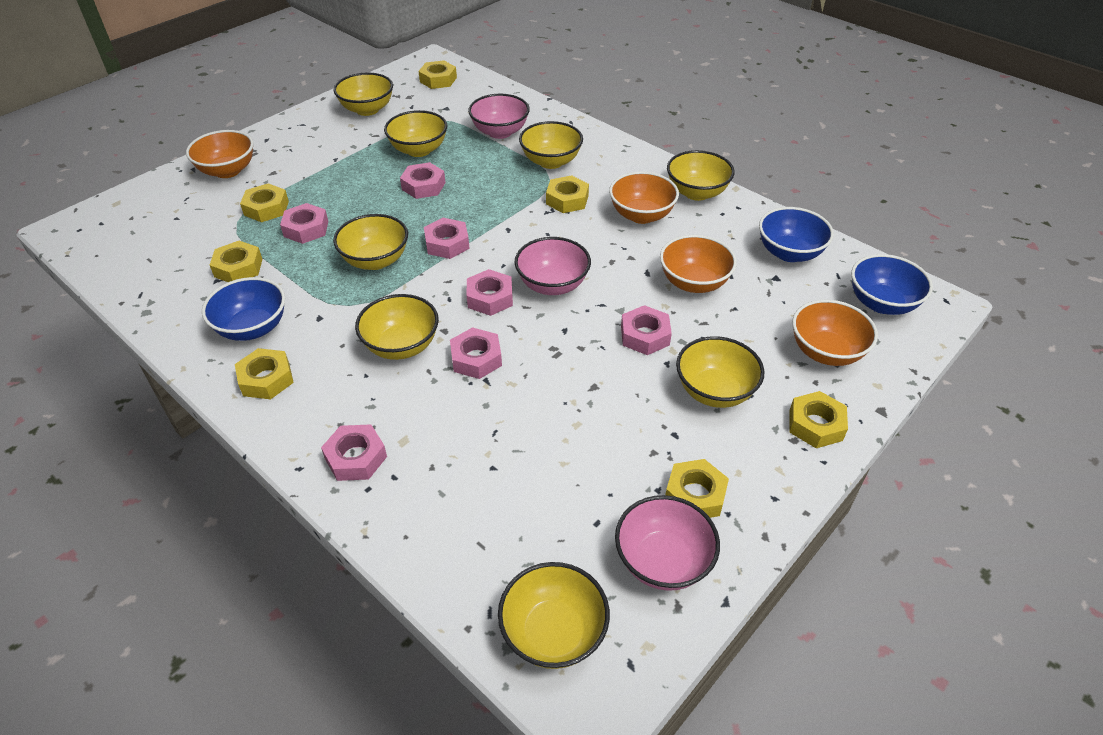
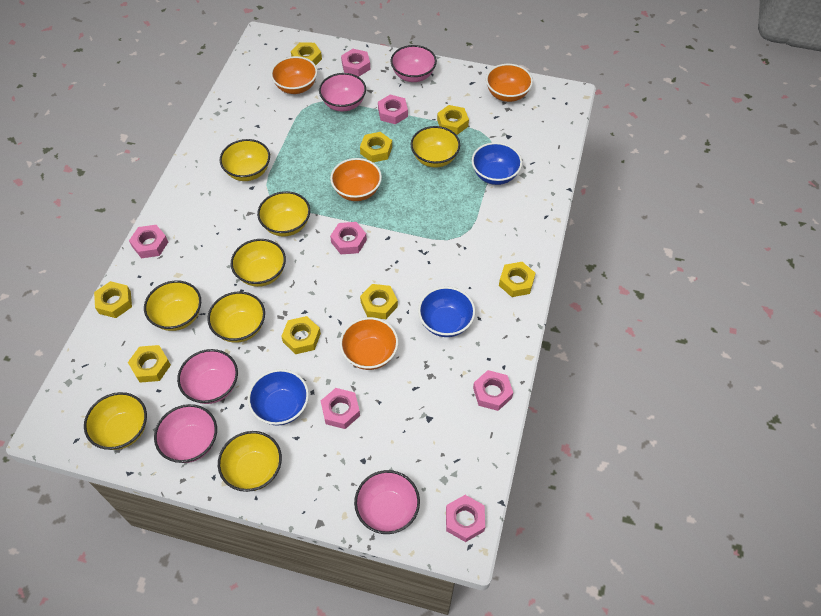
pink bowl: [468,94,530,139] [515,237,591,295] [615,495,720,591] = 3 -> [154,404,217,463] [177,349,238,404] [319,73,366,112] [354,470,420,534] [390,45,437,82] = 5
yellow nut: [210,241,262,282] [235,348,294,399] [240,183,289,222] [418,60,457,89] [546,175,589,213] [665,459,729,518] [789,391,848,448] = 7 -> [94,281,132,318] [128,345,171,383] [281,316,321,354] [291,42,322,65] [360,132,392,162] [360,284,398,319] [437,105,469,135] [499,262,535,297] = 8

